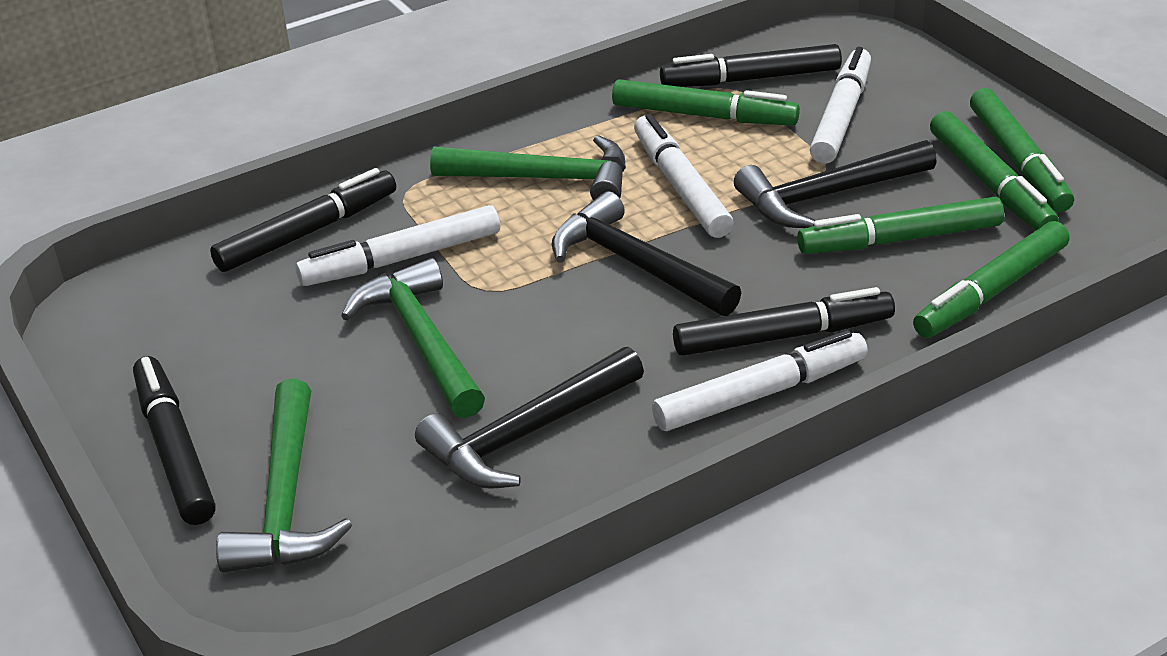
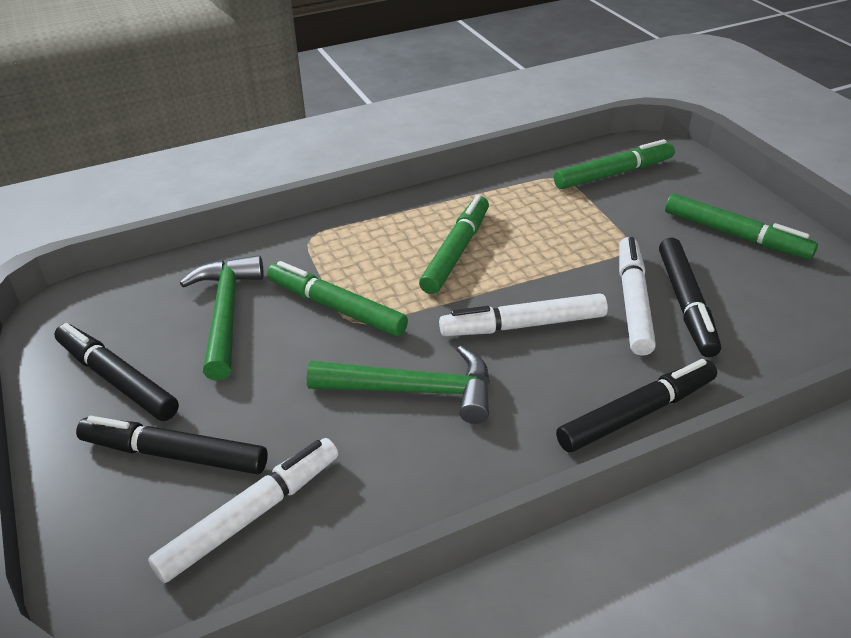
black hammer: [415,347,644,489] [552,191,741,316] [734,140,937,228] = 3 -> none = 0
green hammer: [216,379,352,573] [341,258,485,418] [430,135,626,200] = 3 -> [180,256,264,381] [307,346,490,424] = 2
green marker: [612,79,800,126] [797,197,1004,254] [913,221,1070,338] [930,111,1059,230] [970,88,1074,212] = 5 -> [267,261,408,337] [419,195,489,294] [554,139,675,189] [665,194,818,259] = 4
white marker: [296,205,500,286] [634,114,733,238] [652,330,868,431] [810,47,871,164] = 4 -> [148,438,338,583] [439,293,608,336] [619,237,656,356] = 3

